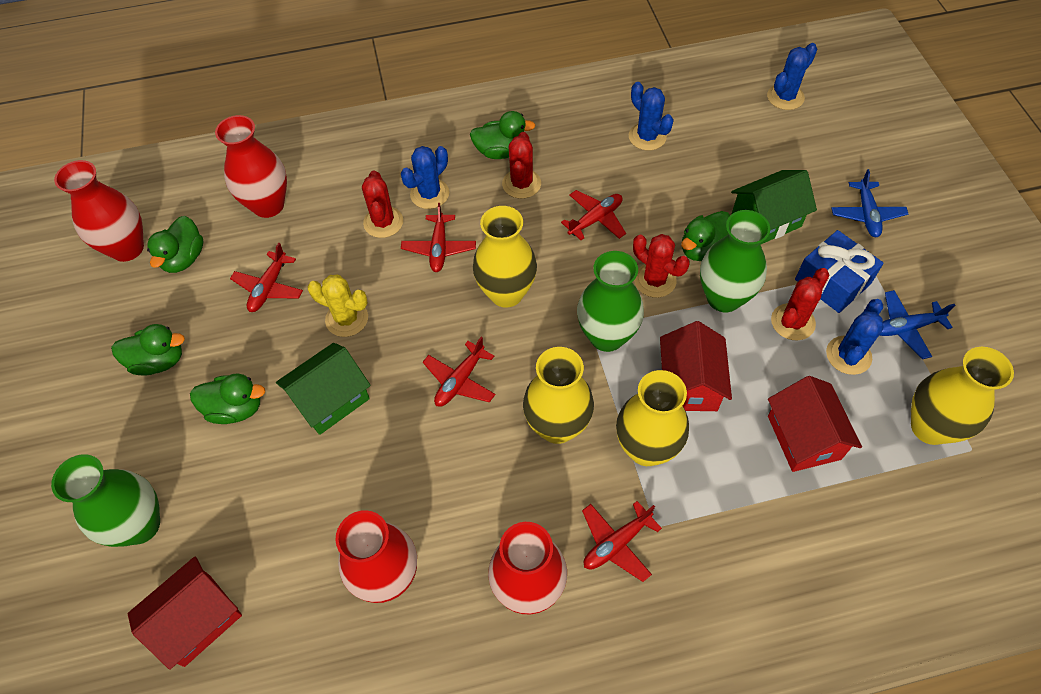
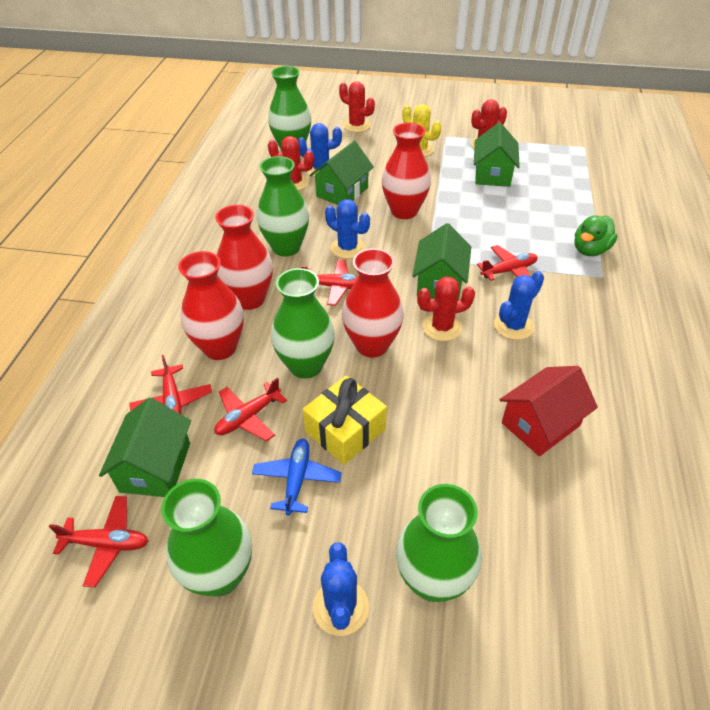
blue gift: [795,230,884,313] = 1 -> none = 0
blue plane: [832,169,908,237] [879,290,955,359] = 2 -> [252,439,341,516] = 1
green duck: [111,324,185,375] [147,216,204,273] [190,374,265,424] [470,111,536,159] [681,211,730,261] = 5 -> [574,215,618,256] = 1
green house: [276,343,371,435] [731,170,817,245] = 2 -> [99,397,191,497] [309,141,374,205] [412,223,471,300] [474,122,520,187] = 4
green vase: [51,454,160,547] [577,251,644,352] [700,210,770,312] = 3 -> [161,479,252,596] [257,156,309,256] [268,66,311,151] [271,268,335,379] [396,484,481,602] = 5
red house: [128,556,242,670] [660,321,732,411] [768,376,862,472] = 3 -> [500,366,598,456] = 1
yellow gift: none = 0 -> [303,376,387,465] = 1
yellow vase: [473,206,537,308] [523,347,594,444] [616,370,689,466] [911,347,1014,445] = 4 -> none = 0

